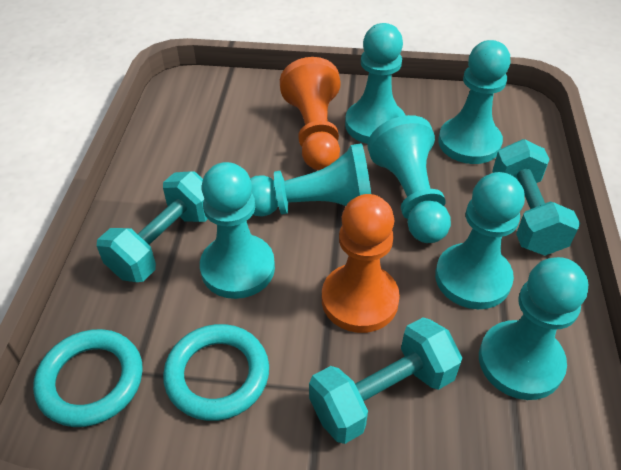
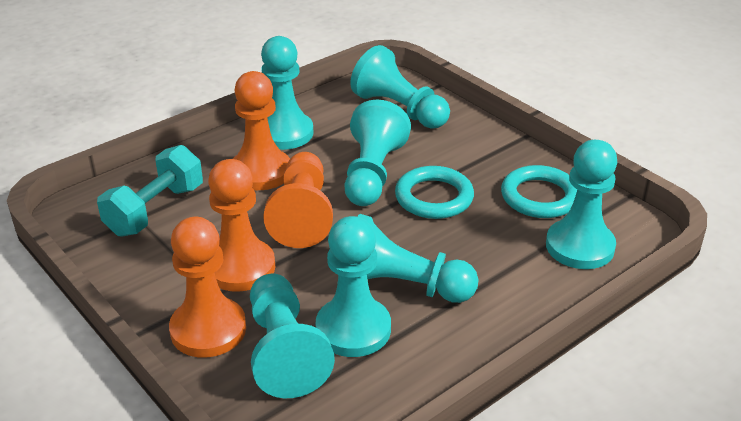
orange pawn: [280,57,341,170] [322,194,400,333] = 2 -> [169,217,246,358] [208,159,275,292] [233,71,290,190] [263,152,333,248] = 4
turquoise dumbbell: [97,171,208,282] [309,317,462,444] [492,139,580,256] = 3 -> [97,145,203,237] = 1

